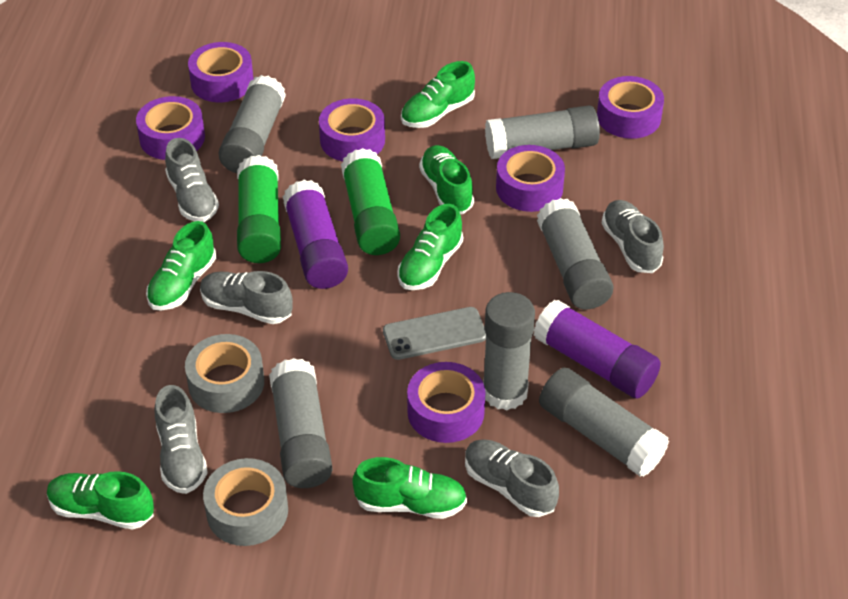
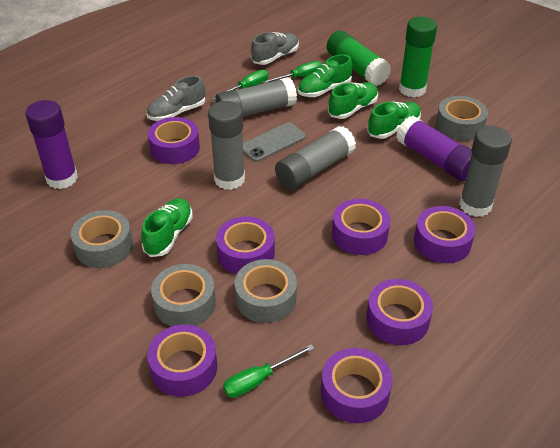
green screwdriver: none = 0 -> [211,70,268,100] [223,344,314,398] [262,61,322,84] = 3
green shoe: [47,471,154,530] [146,221,216,311] [352,457,467,519] [397,204,463,290] [401,61,475,128] [419,145,474,214] = 6 -> [141,198,193,257] [298,55,352,97] [328,82,378,119] [367,102,421,139] = 4
grey glue stick: [219,75,286,173] [269,358,333,488] [483,292,535,410] [485,105,600,159] [537,198,614,309] [539,368,669,477] = 6 -> [208,101,245,190] [215,77,297,117] [275,126,356,190] [459,126,512,217] = 4
grey shoe: [155,385,208,494] [165,138,219,222] [200,271,293,324] [465,439,559,517] [602,200,664,273] = 5 -> [147,75,205,121] [251,32,299,65] = 2
grey tape: [185,334,264,413] [203,458,288,546] = 2 -> [71,210,133,268] [151,264,216,327] [235,259,297,323] [436,96,488,141] = 4
purple tape: [136,96,205,160] [188,42,254,102] [319,98,385,161] [407,362,485,443] [496,145,565,212] [597,76,664,139] = 6 -> [147,324,217,397] [148,117,200,164] [216,217,275,274] [321,348,392,423] [332,199,390,255] [366,279,433,345] [414,206,476,263] = 7

